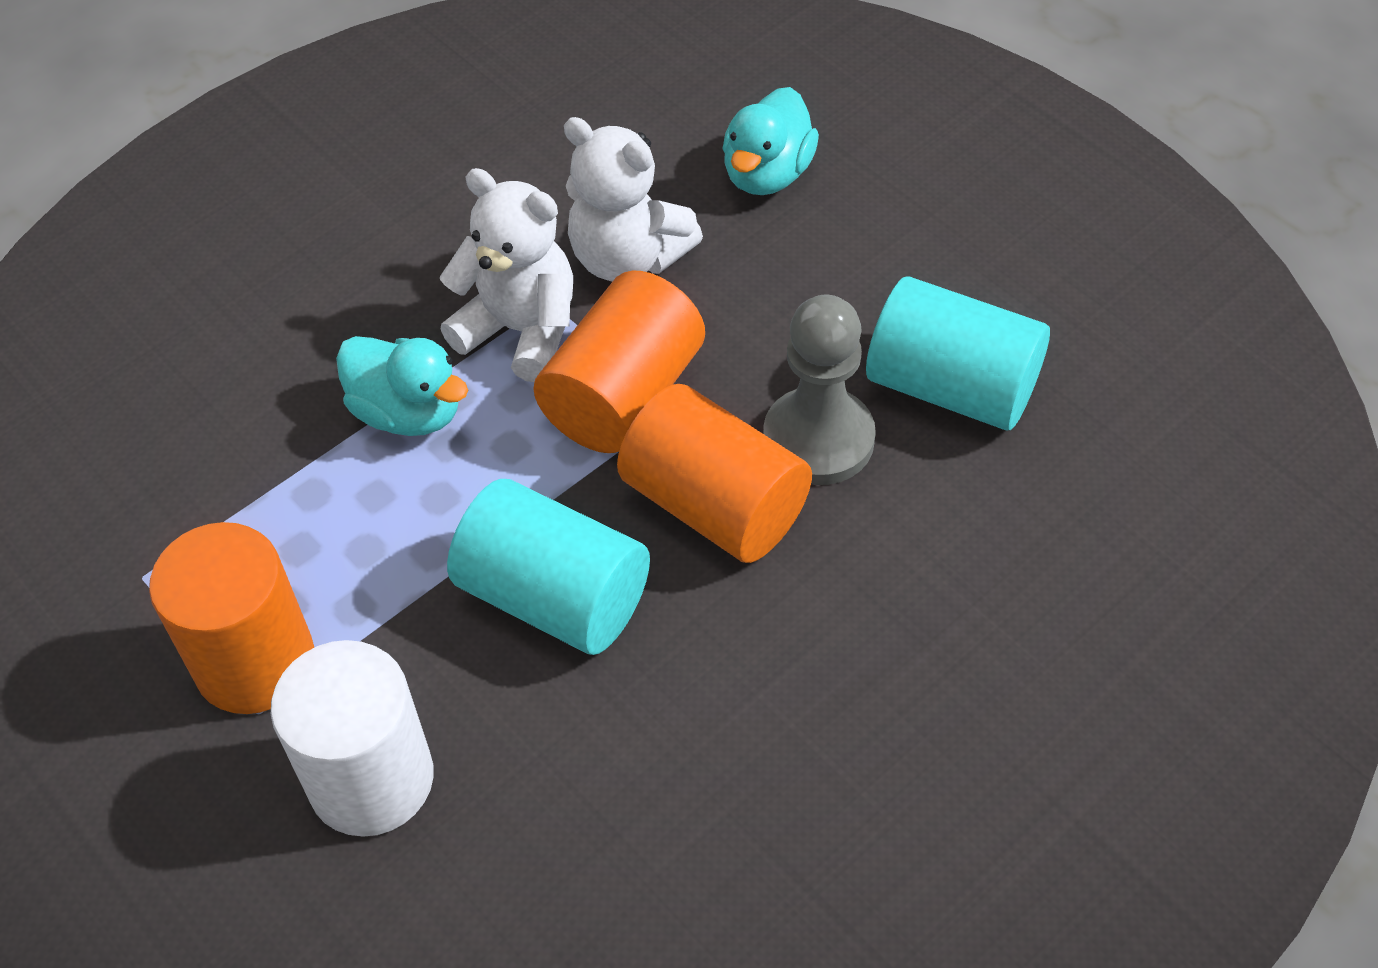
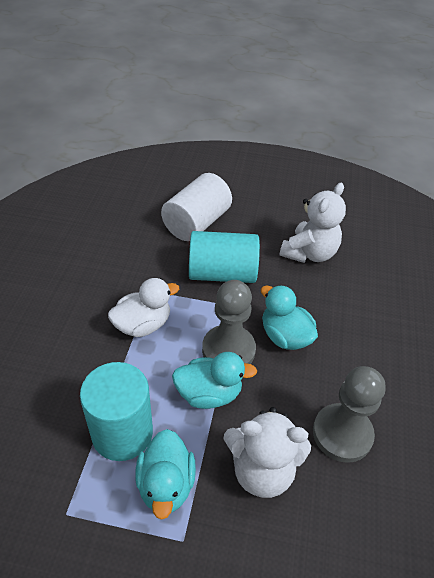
grey pawn: [763,295,876,485] = 1 -> [202,280,256,364] [313,366,386,463] = 2
orange cylinder: [149,522,314,714] [533,271,705,453] [617,384,812,563] = 3 -> none = 0
turquoise duck: [336,336,468,436] [722,87,819,195] = 2 -> [135,429,196,520] [172,352,257,409] [261,285,318,350] = 3
white duck: none = 0 -> [108,278,179,337] = 1

